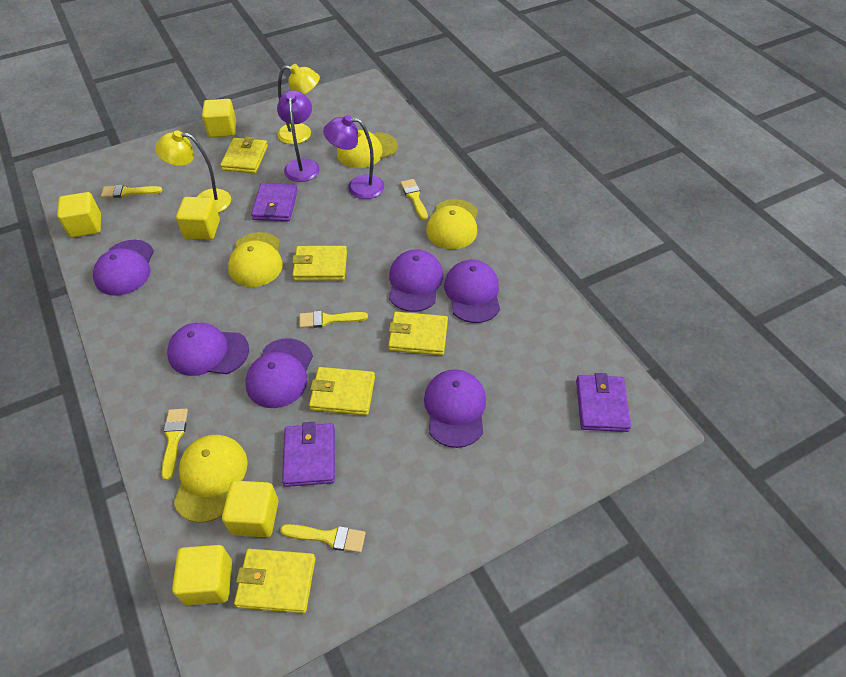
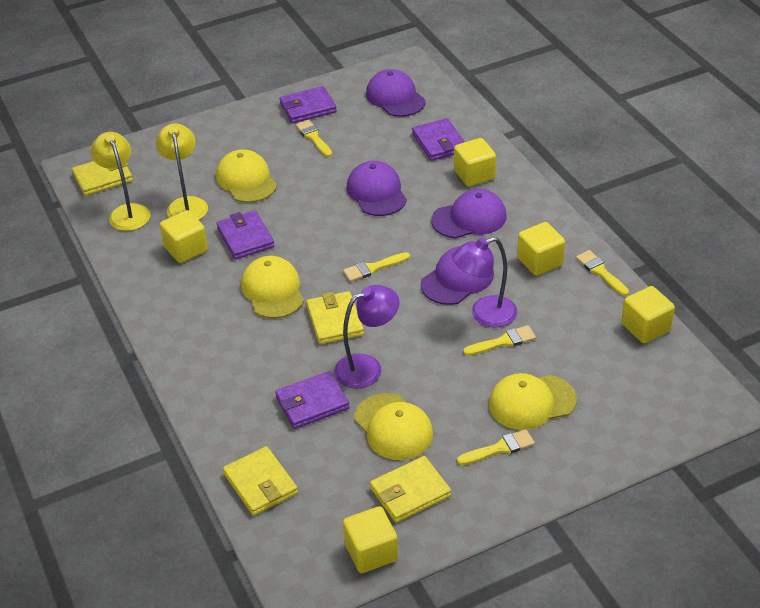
purple cap: [93,240,154,296] [167,323,249,376] [246,338,313,408] [389,250,443,312] [424,369,486,448] [444,260,500,323] = 6 -> [347,161,407,216] [366,69,426,117] [421,246,494,305] [431,189,507,239] = 4
purple wallet: [251,183,298,221] [282,422,335,487] [576,373,631,432] = 3 -> [216,210,274,259] [275,371,350,429] [280,86,337,123] [412,118,465,161] = 4
yellow wallet: [220,136,268,174] [234,549,315,613] [292,246,347,281] [309,367,375,415] [388,312,448,356] = 5 -> [72,161,133,196] [223,446,298,516] [306,291,364,344] [370,456,451,523] = 4

